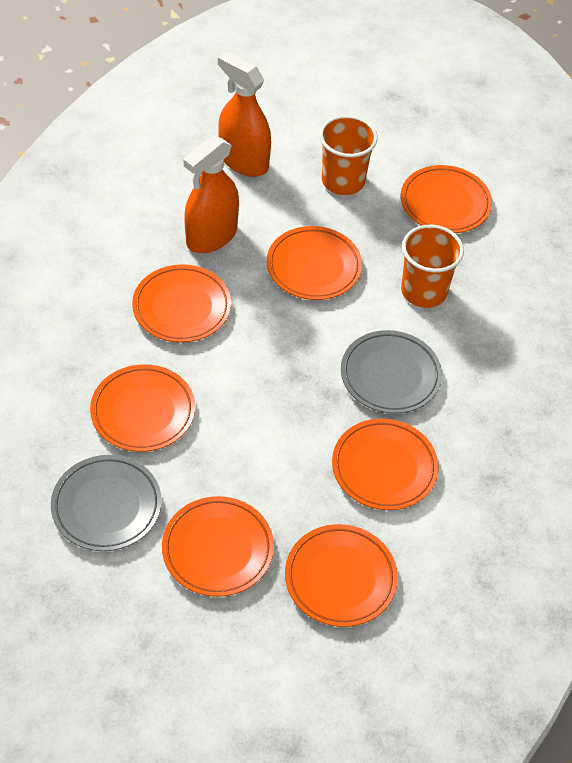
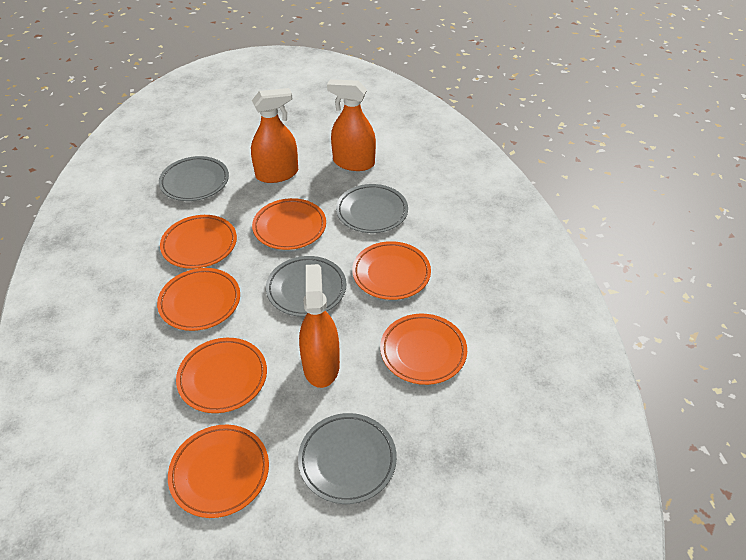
grey plate: [51,455,162,551] [341,330,442,414] = 2 -> [159,156,229,201] [266,256,346,317] [298,413,397,504] [336,184,408,233] = 4
orange cup: [319,115,378,195] [401,225,464,308] = 2 -> none = 0
orange spray bottle: [184,135,239,253] [218,52,271,177] = 2 -> [251,88,298,183] [299,264,340,388] [327,79,376,171] = 3

